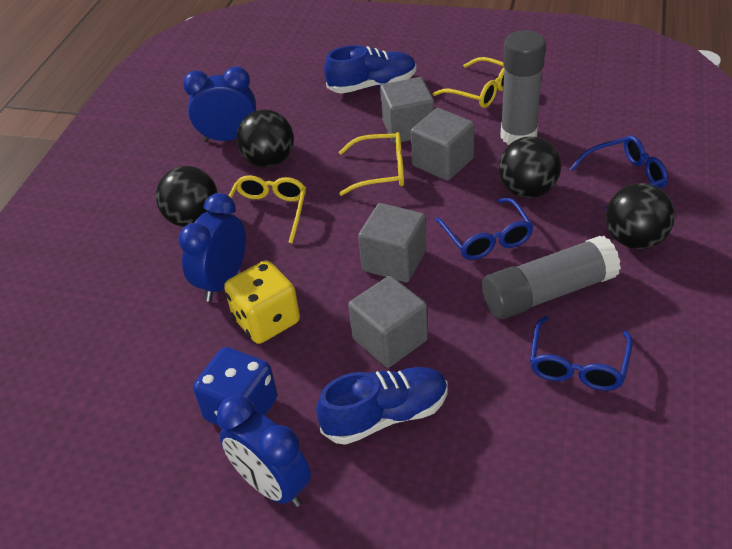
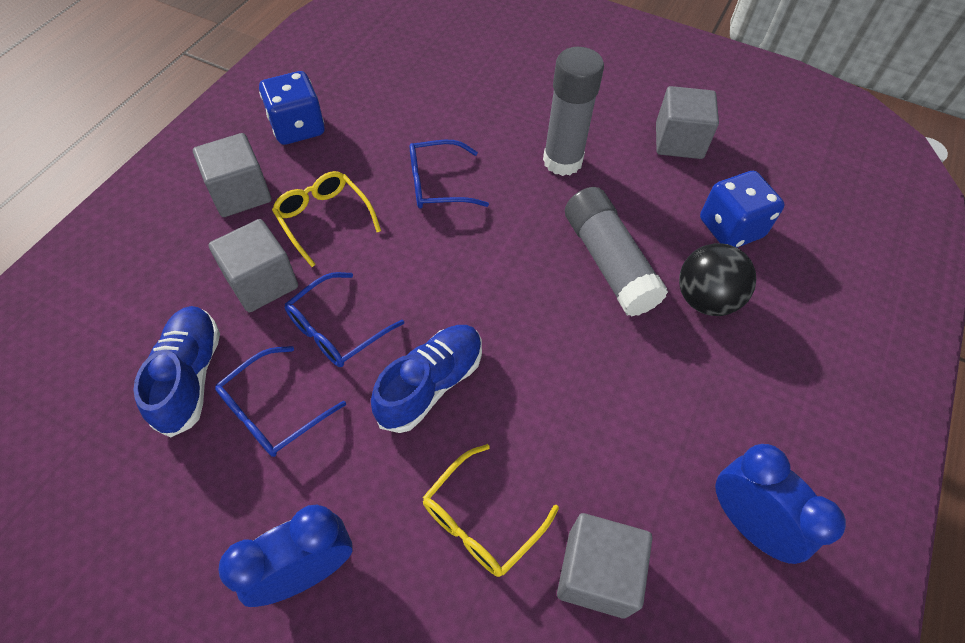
black ball: [156,166,217,227] [236,110,294,168] [499,136,561,198] [606,183,675,249] = 4 -> [679,243,756,316] = 1
blue clock: [178,193,246,302] [183,66,256,142] [217,396,311,507] = 3 -> [218,505,352,607] [715,444,846,564] = 2
blue dice: [193,347,277,426] = 1 -> [259,71,325,145] [700,171,785,248] = 2
yellow dice: [224,260,300,344] = 1 -> none = 0
yellow glasses: [229,175,306,243] [339,132,404,196] [433,57,504,108] = 3 -> [272,171,381,267] [422,444,559,577] = 2

